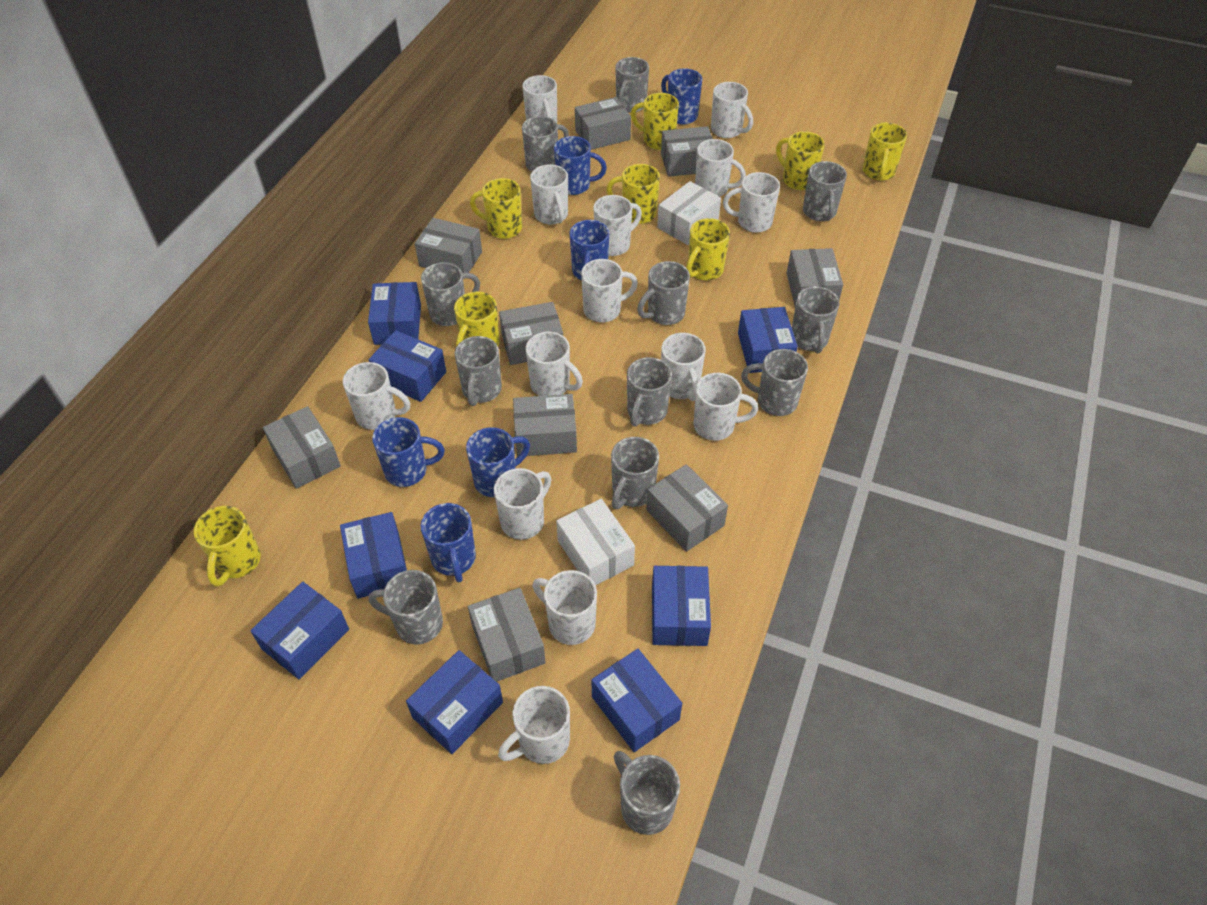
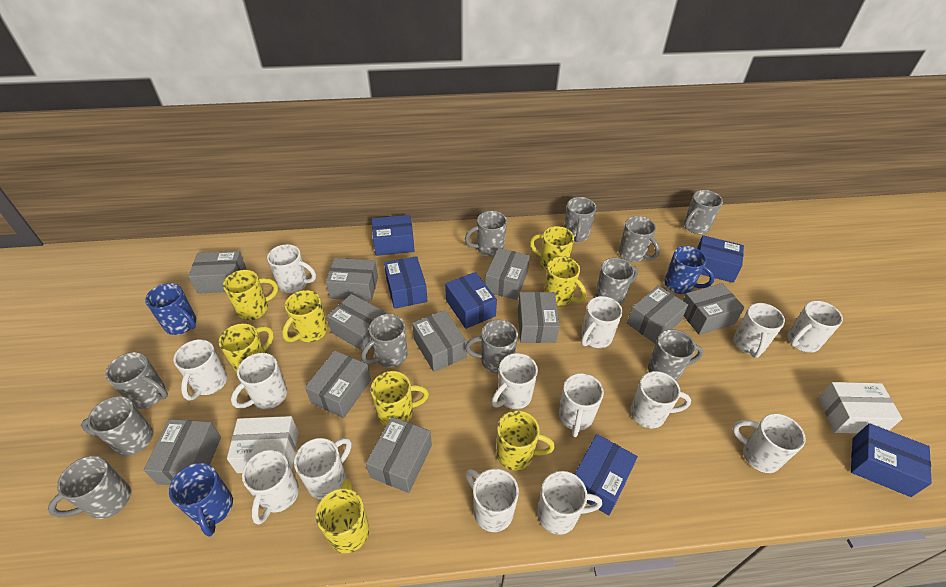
blue box: [250,582,349,679] [340,512,407,599] [368,282,421,345] [369,330,446,402] [406,650,503,754] [591,649,682,752] [652,566,711,646] [738,307,798,373] = 8 -> [372,215,415,256] [384,256,427,309] [445,272,497,329] [575,434,638,516] [697,235,744,283] [851,423,932,497] = 6
blue mug: [372,417,445,487] [421,503,476,582] [466,427,530,497] [554,136,607,195] [570,220,609,280] [661,68,702,125] = 6 -> [145,283,197,335] [169,463,233,537] [664,246,715,294] = 3
grey box: [263,406,341,488] [415,218,482,273] [468,588,546,682] [499,302,563,365] [513,394,577,456] [575,97,631,150] [646,464,728,552] [661,126,713,177] [787,248,843,306] = 9 -> [143,419,221,485] [188,251,246,294] [305,350,371,418] [326,258,378,301] [327,294,386,351] [366,417,432,493] [412,310,467,372] [485,248,530,300] [518,292,560,343] [627,285,688,344] [683,283,745,335] = 11
grey mug: [368,570,443,645] [421,262,480,326] [454,336,502,406] [522,116,569,172] [611,437,659,509] [614,751,680,835] [615,57,649,113] [627,357,672,427] [637,261,690,325] [741,349,808,416] [792,286,839,353] [803,161,847,221] = 12 -> [48,456,131,519] [81,396,153,456] [105,352,168,409] [361,314,408,368] [465,211,507,257] [465,320,518,374] [564,197,596,242] [595,258,638,305] [619,216,660,262] [648,329,703,382] [684,190,723,234] = 11

